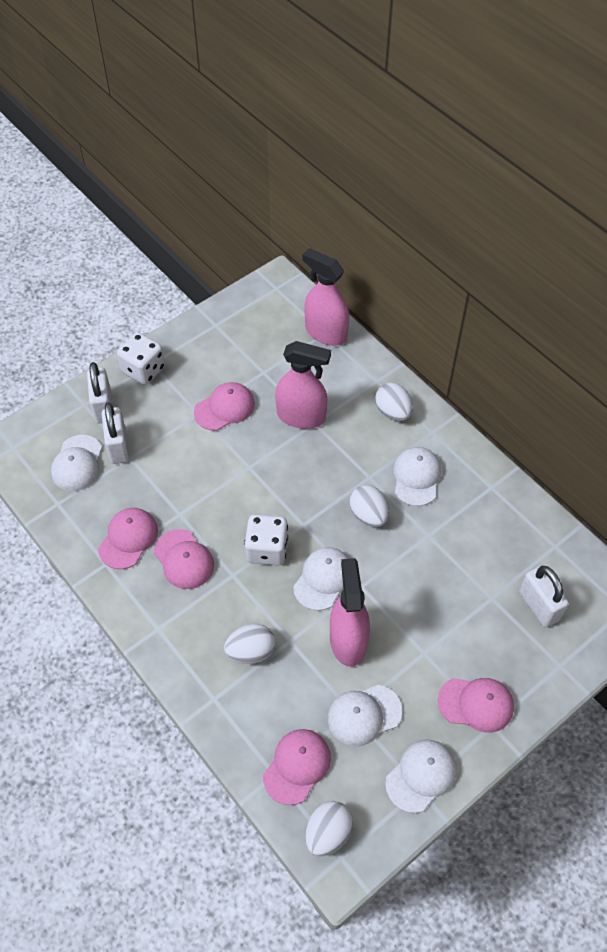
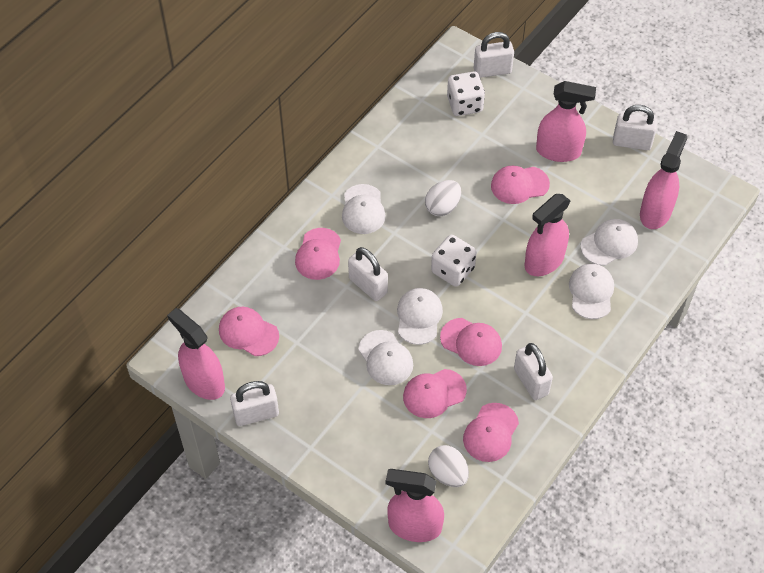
pink cap: [98,508,158,569] [154,529,214,589] [194,382,255,431] [263,729,331,805] [438,678,514,733] = 5 -> [219,307,279,356] [295,228,341,280] [403,369,467,418] [440,318,502,366] [463,403,519,462] [491,166,550,204] = 6
pink spray bottle: [275,341,331,429] [302,248,349,346] [330,558,370,667] = 3 -> [167,308,225,400] [386,469,444,542] [525,194,571,276] [536,81,596,162] [640,131,687,229] = 5
white egg: [224,624,275,664] [305,801,353,857] [350,485,389,527] [375,383,413,421] = 4 -> [425,180,461,216] [428,445,469,487] = 2
white padlock: [87,362,113,423] [102,403,129,464] [519,566,569,628] = 3 -> [230,381,279,426] [348,247,388,301] [473,32,514,78] [514,343,553,400] [613,105,657,150] = 5

